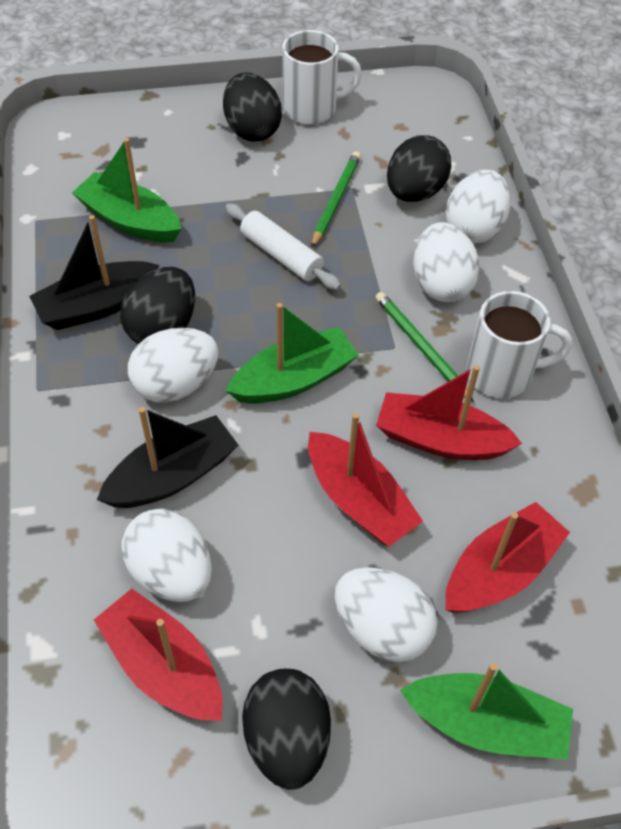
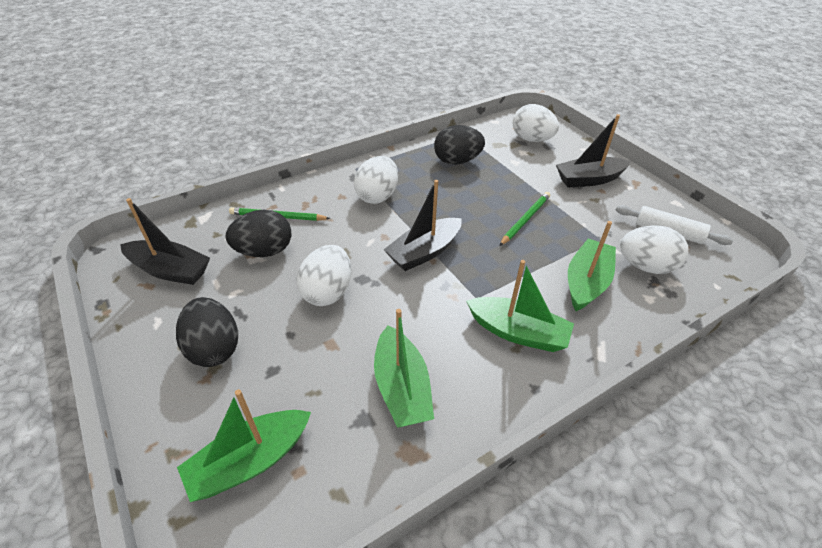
black boat: [29,215,159,330] [97,407,238,508] = 2 -> [120,198,210,285] [384,180,462,271] [556,114,631,187] = 3
black egg: [120,267,195,344] [223,72,282,142] [242,669,331,790] [387,135,452,202] = 4 -> [176,297,238,367] [226,210,291,257] [434,125,485,165] = 3
green boat: [72,138,181,242] [226,303,358,404] [400,663,573,760] = 3 -> [177,389,311,502] [374,309,434,428] [466,260,574,352] [568,221,616,311] = 4
red boat: [94,589,223,721] [308,413,423,546] [376,365,522,460] [445,502,570,613] = 4 -> none = 0
white egg: [121,509,212,602] [128,328,218,403] [335,567,437,662] [414,222,480,302] [446,170,511,243] = 5 -> [296,245,351,306] [354,156,398,204] [513,104,559,142] [620,226,689,274] = 4
white mug: [282,30,362,125] [466,291,572,398] = 2 -> none = 0

